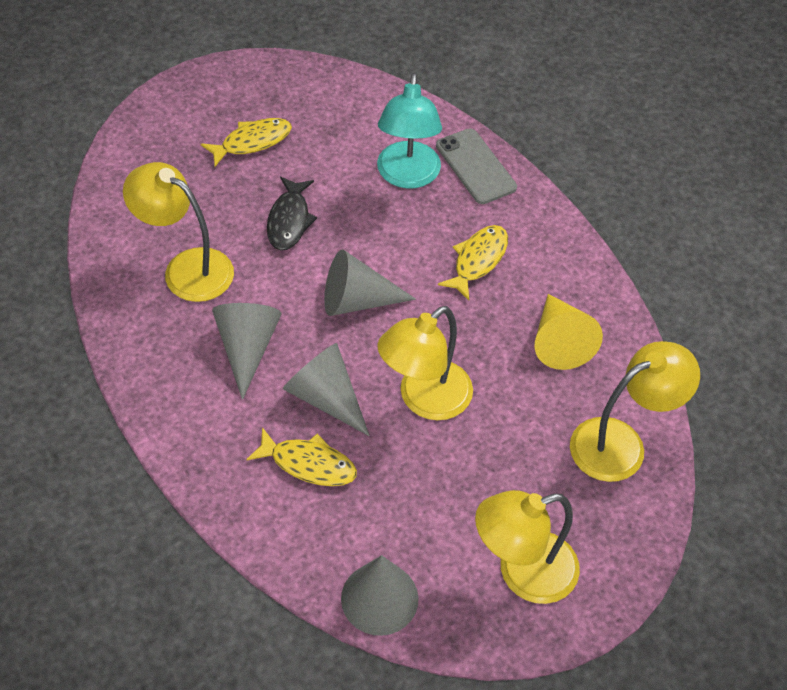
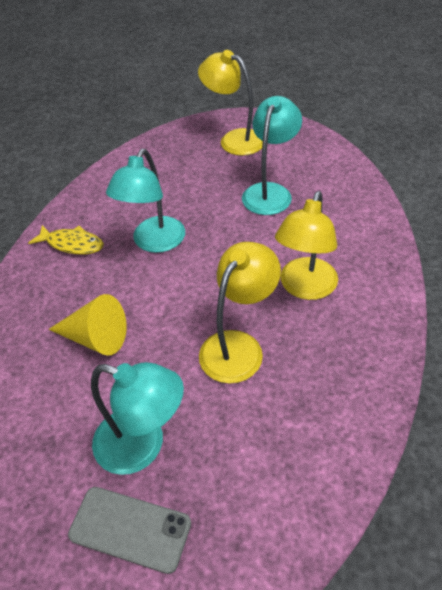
black fish: [267,177,317,251] = 1 -> none = 0
grey cone: [212,303,282,400] [283,343,370,436] [324,249,416,316] [341,555,419,636] = 4 -> none = 0
turquoise lamp: [377,73,442,188] = 1 -> [91,362,184,475] [106,149,185,253] [242,96,302,215] = 3
yellow fish: [201,118,292,167] [246,427,357,486] [438,225,508,300] = 3 -> [28,225,104,254] = 1
yellow lamp: [123,162,234,302] [377,306,473,420] [475,490,580,604] [570,341,700,482] = 4 -> [198,50,263,156] [199,242,281,384] [275,191,338,300] = 3

